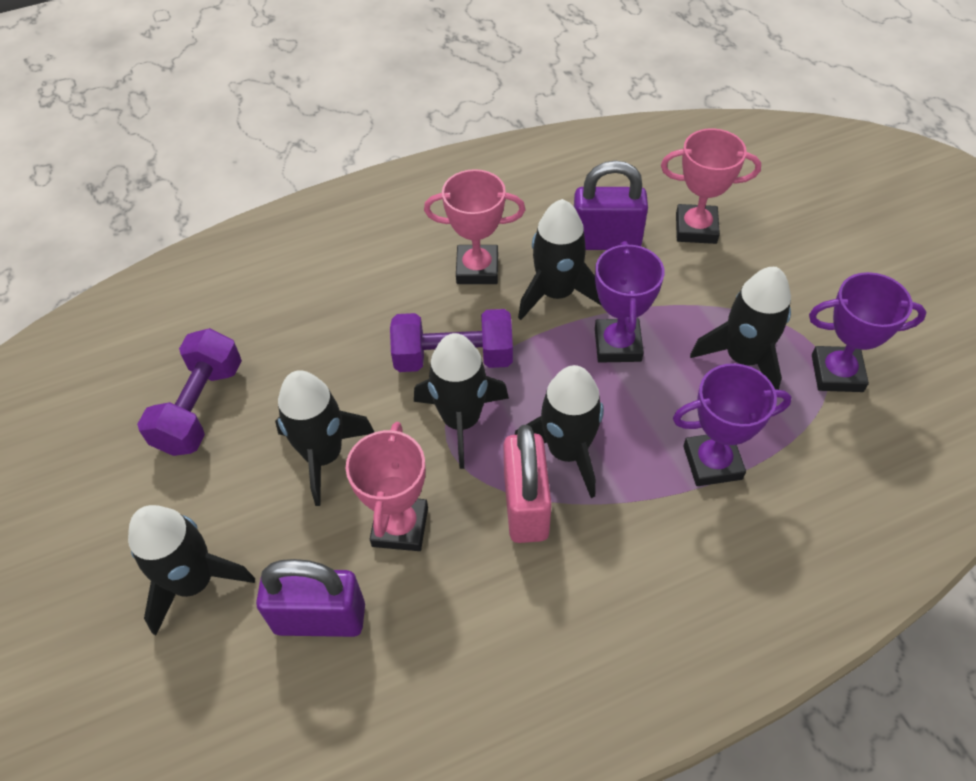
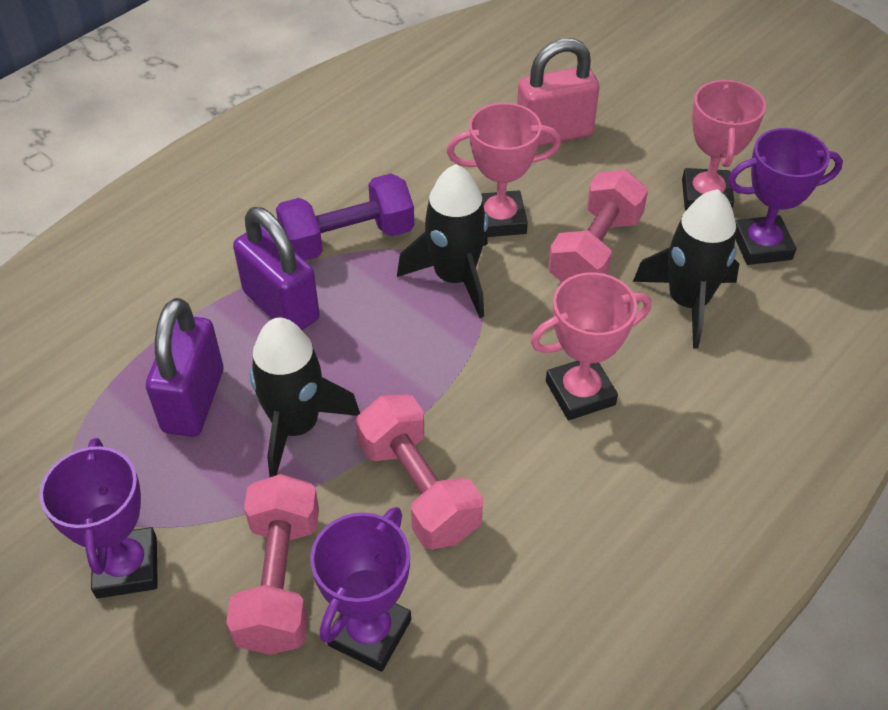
black rocket: [128,505,255,635] [275,370,374,506] [414,333,509,469] [514,365,604,498] [518,199,602,320] [690,267,791,390] = 6 -> [249,318,360,477] [397,164,488,318] [633,189,739,349] = 3
pink dumbbell: none = 0 -> [226,474,319,655] [355,394,483,549] [548,169,648,282] = 3
purple dumbbell: [137,328,242,456] [390,309,513,372] = 2 -> [276,173,414,261] = 1

